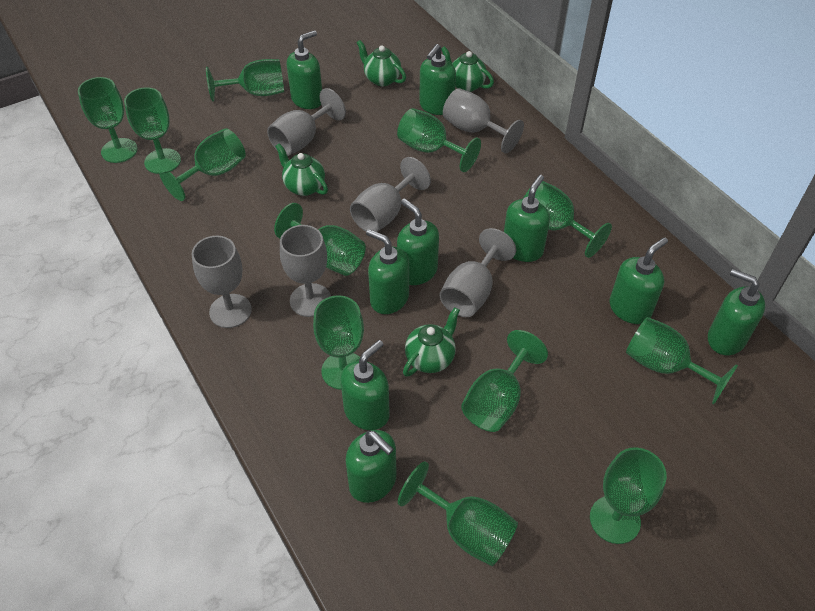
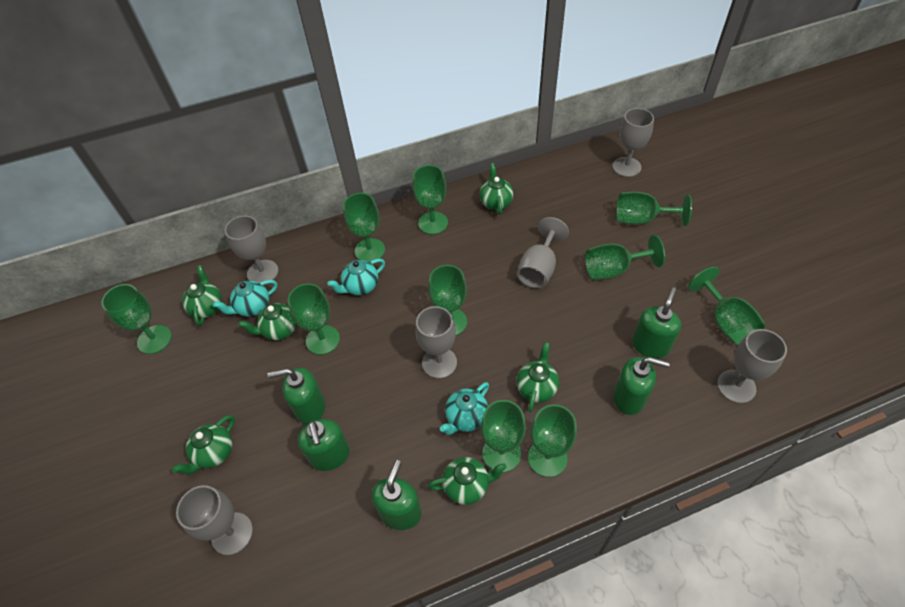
green goblet: [78,77,138,163] [124,87,181,174] [159,128,246,201] [206,59,284,102] [274,203,366,276] [313,295,364,390] [397,108,481,172] [398,461,518,566] [461,330,548,432] [523,181,612,258] [590,447,667,544] [626,317,738,405] = 12 -> [101,284,172,354] [288,284,340,355] [343,193,385,263] [413,165,448,234] [428,265,467,335] [481,400,526,472] [528,404,577,477] [585,235,665,280] [616,192,692,226] [688,267,766,345] = 10
green soap dispenser: [287,30,322,109] [340,340,390,430] [345,430,397,503] [366,229,409,314] [397,198,439,285] [419,44,456,115] [504,175,550,262] [610,237,668,324] [708,269,765,355] = 9 -> [268,368,325,424] [298,419,350,471] [372,460,422,530] [613,357,670,415] [632,287,681,358] = 5
green teapot: [275,143,328,196] [357,40,406,86] [403,307,460,377] [441,46,494,92] = 4 -> [172,415,235,474] [182,265,222,326] [238,303,297,340] [428,457,506,505] [480,163,513,215] [517,342,559,412] = 6
turquoise teapot: none = 0 -> [213,280,277,317] [327,259,385,295] [440,382,489,435] = 3

